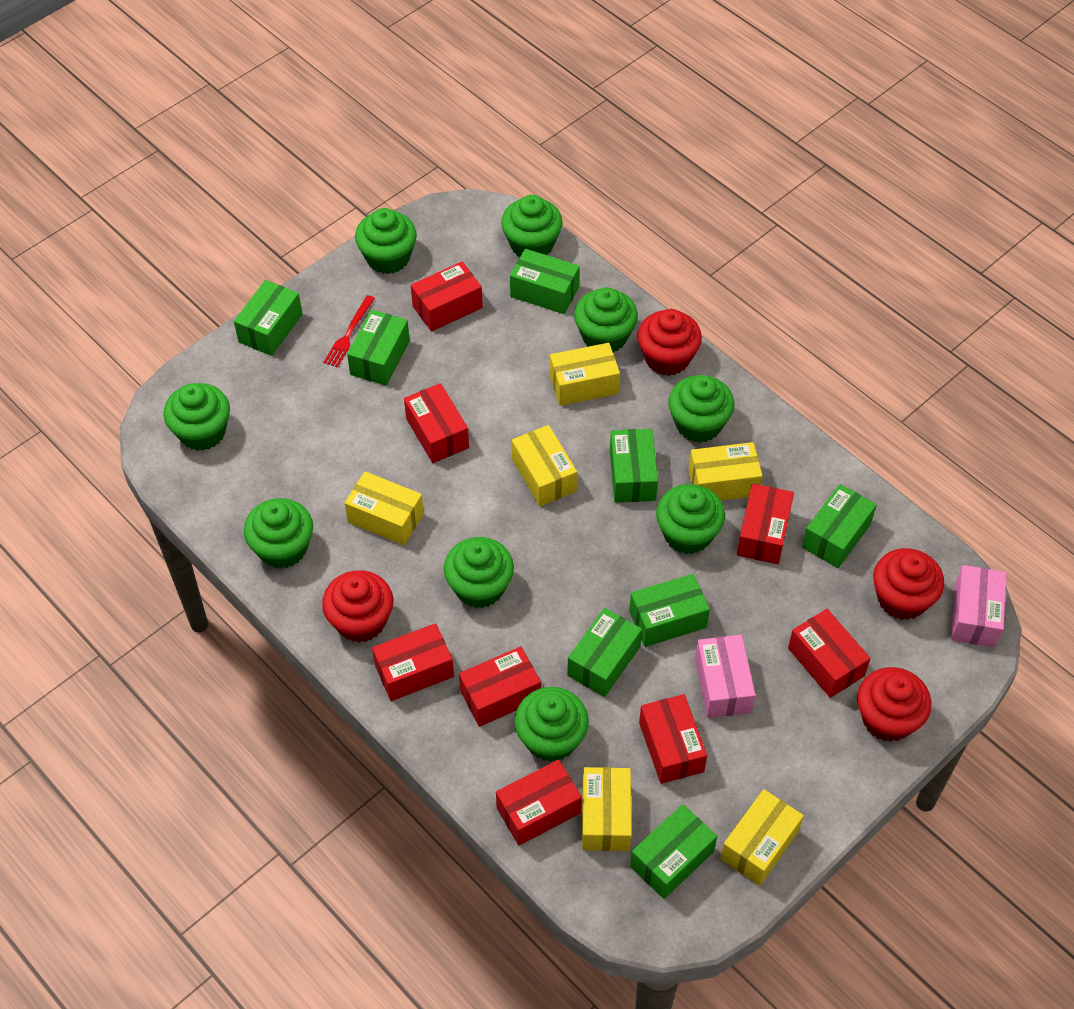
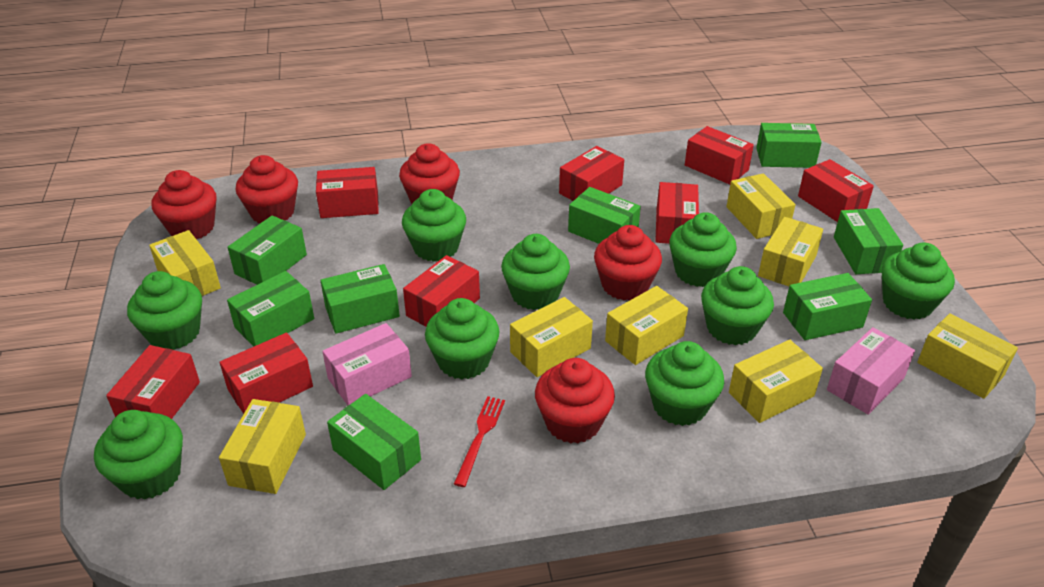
red cupcake: [322,570,394,643] [637,309,702,376] [857,667,932,742] [873,548,944,620] = 4 -> [152,170,217,240] [236,155,298,223] [399,143,460,204] [535,358,615,444] [594,225,662,300] = 5
yellow box: [345,471,424,545] [512,425,577,506] [550,343,620,406] [582,767,631,851] [689,442,763,501] [720,789,804,886] = 6 -> [149,230,221,296] [219,399,306,494] [510,297,593,377] [605,286,688,365] [726,173,796,239] [729,340,823,423] [758,217,823,286] [917,313,1018,399] = 8

